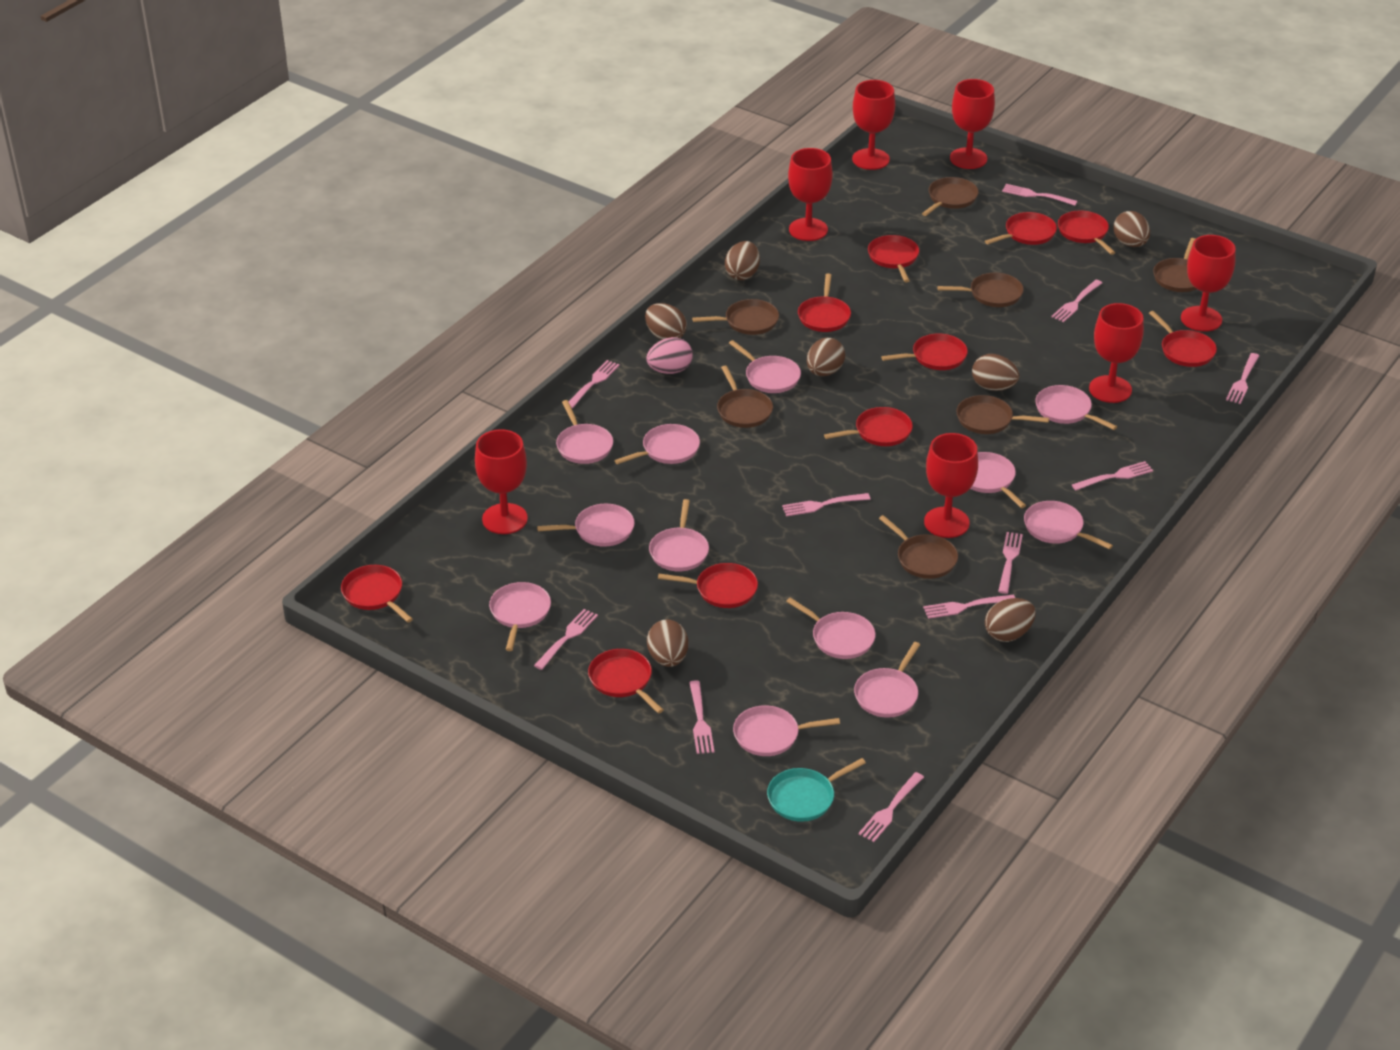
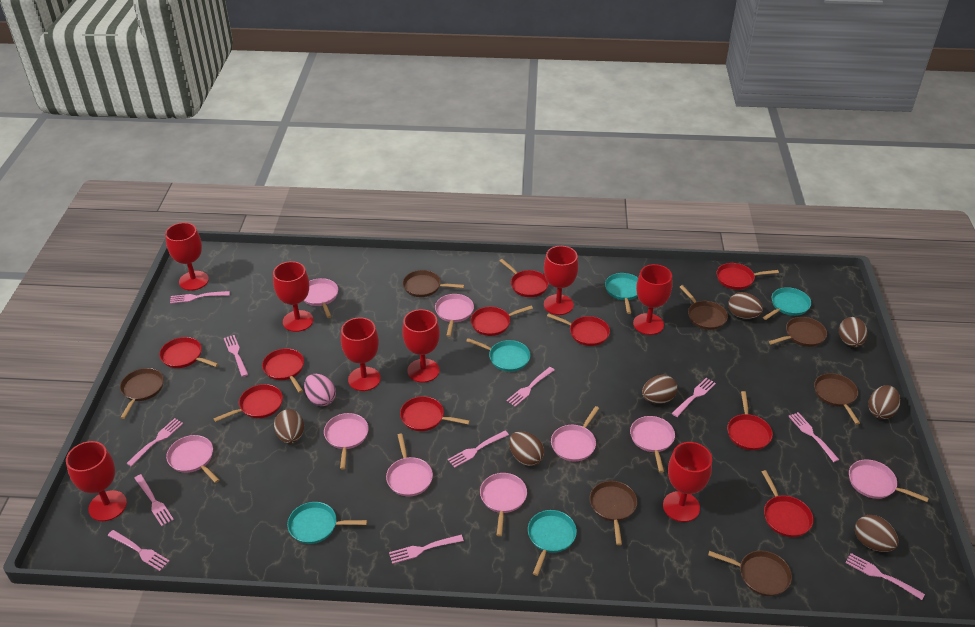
pink pan: [489,582,551,651] [537,504,635,547] [556,400,613,464] [614,424,700,464] [649,499,709,571] [729,340,801,393] [733,705,840,756] [786,598,876,659] [854,642,920,718] [970,452,1026,508] [1024,501,1113,549] [1035,385,1117,430] = 12 -> [166,435,219,483] [303,278,338,318] [324,413,369,469] [386,434,433,496] [435,294,474,337] [480,473,527,536] [551,406,599,461] [630,416,675,473] [849,459,929,502] = 9
red goblet: [475,429,528,534] [788,148,833,241] [852,80,895,170] [924,433,978,538] [950,79,995,169] [1089,303,1144,403] [1181,235,1236,332] = 7 -> [66,441,127,521] [165,222,209,291] [273,261,313,332] [341,317,381,391] [402,309,440,383] [544,246,578,315] [633,264,672,335] [663,442,712,522] = 8
turquoise pan: [767,758,866,822] = 1 -> [287,502,367,544] [466,338,531,372] [528,510,577,576] [605,273,638,314] [763,287,811,320] = 5

